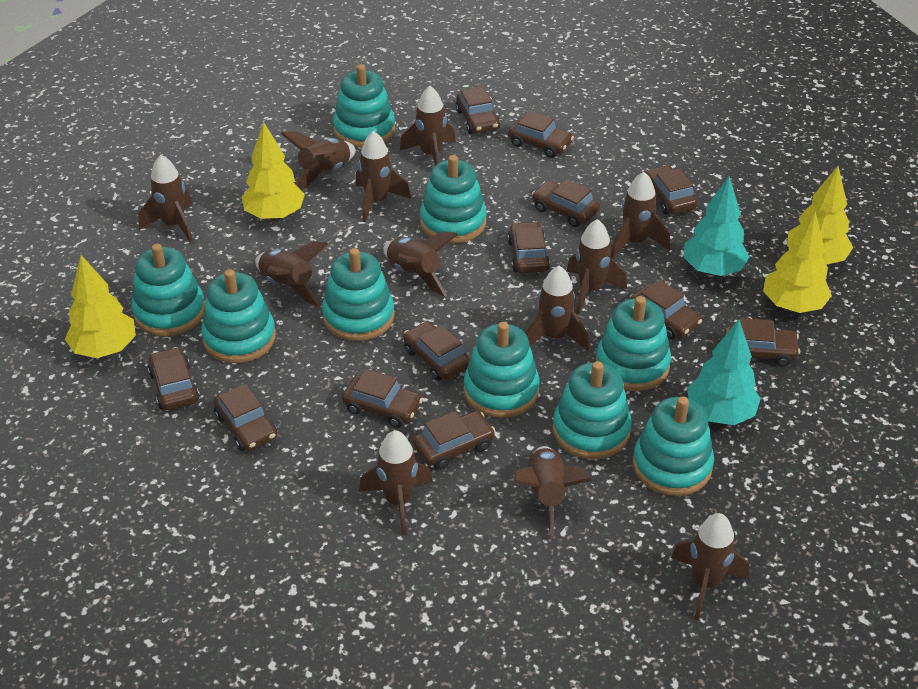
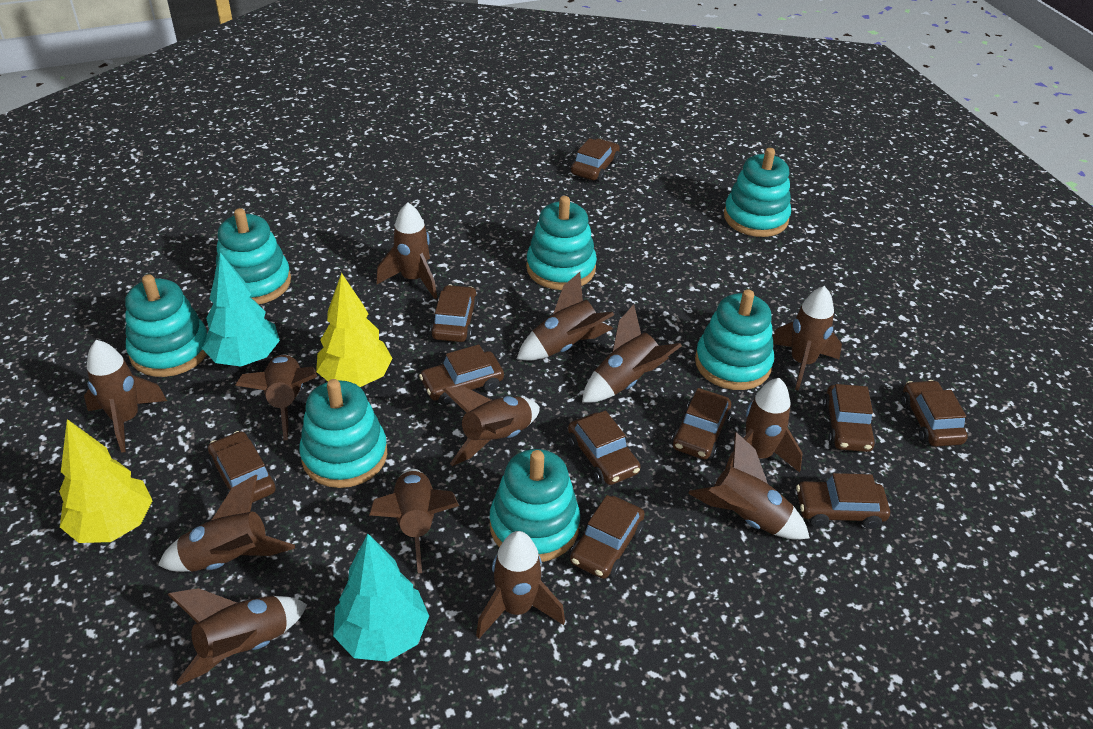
brown car: [148,347,199,410] [213,384,277,451] [342,369,423,428] [403,321,470,381] [413,411,495,469] [455,86,500,134] [507,221,550,273] [508,111,574,158] [532,179,600,227] [630,280,702,339] [645,165,698,214] [723,318,800,366] = 12 -> [208,431,277,503] [419,344,504,405] [430,285,479,342] [568,411,641,485] [570,495,645,579] [571,138,620,182] [671,388,732,460] [796,473,890,529] [823,384,876,452] [901,380,968,447] = 10
brown rocket: [139,155,194,244] [255,241,328,307] [281,132,356,189] [356,131,411,222] [359,430,433,536] [383,231,458,297] [400,86,456,165] [514,446,592,538] [525,266,589,351] [567,219,627,314] [611,172,670,259] [671,513,749,620] = 12 -> [84,340,167,453] [158,475,295,572] [167,588,307,686] [235,355,317,440] [369,469,459,574] [376,202,437,299] [443,387,540,466] [476,531,565,638] [517,272,614,361] [582,305,682,402] [688,432,810,540] [725,378,803,473] [773,286,842,391] = 13
turquoise stacking toy: [131,244,205,336] [201,269,276,363] [322,248,395,341] [333,64,395,148] [420,155,487,243] [464,322,540,418] [553,361,632,459] [596,296,671,391] [633,397,714,496] = 9 -> [125,274,207,377] [215,208,291,304] [299,379,387,488] [490,449,580,562] [526,196,597,290] [695,289,774,390] [724,148,791,237] = 7
yellow tree: [65,255,136,358] [242,122,305,220] [763,212,832,313] [787,166,853,265] = 4 -> [59,419,153,543] [316,273,393,387] = 2

